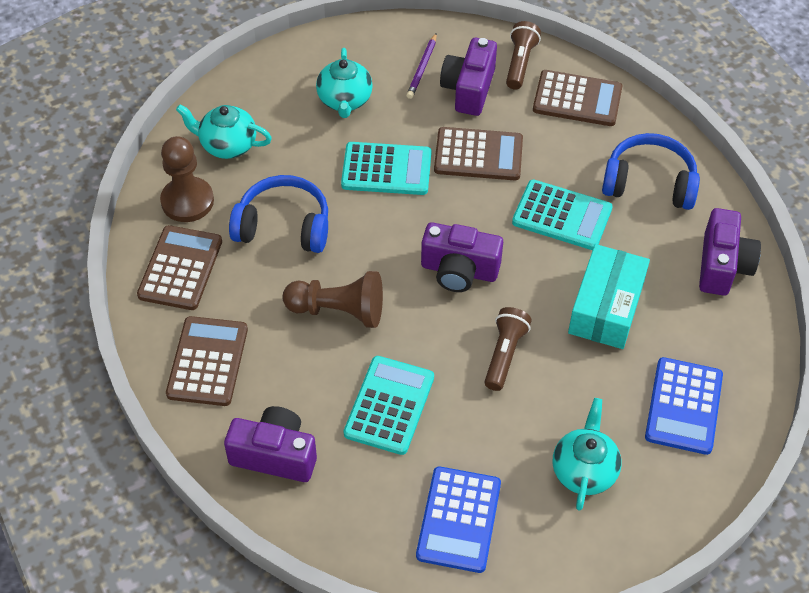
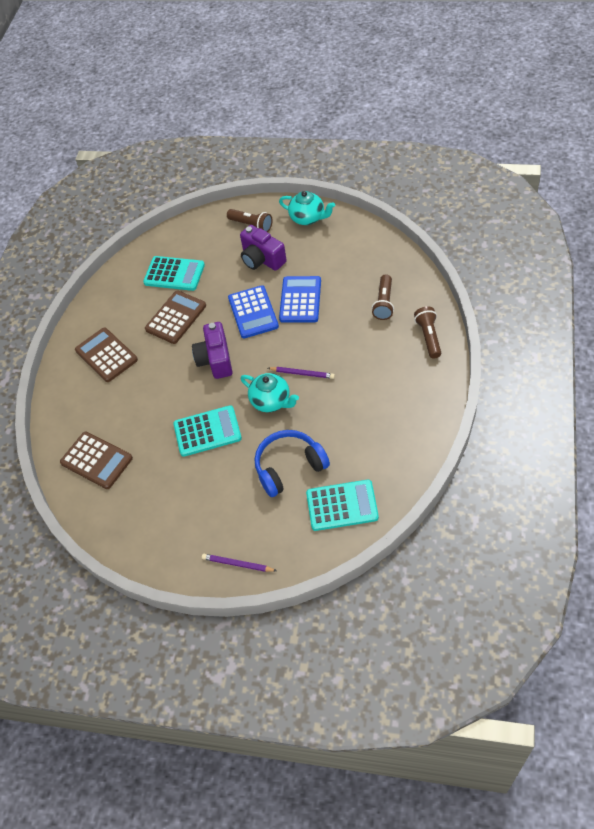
blue headphones: [229,175,328,253] [602,133,700,210] = 2 -> [255,430,330,497] = 1
brown calculator: [137,225,222,310] [166,316,248,406] [434,127,523,180] [533,70,622,126] = 4 -> [60,432,133,489] [75,327,138,382] [145,290,206,344] = 3
brown flashlight: [485,307,532,391] [506,21,541,89] = 2 -> [227,209,272,232] [372,274,394,320] [414,306,441,359] = 3
brown pawn: [160,136,214,222] [283,271,383,328] = 2 -> none = 0
purple camera: [224,406,317,482] [421,222,503,292] [440,38,497,116] [699,208,761,296] = 4 -> [192,322,232,379] [240,225,287,271] = 2
purple pencil: [407,33,437,99] = 1 -> [202,554,277,572] [268,367,335,379] = 2
turquoise box: [568,244,650,349] = 1 -> none = 0
turquoise teapot: [176,104,272,159] [316,48,373,118] [553,398,621,511] = 3 -> [240,373,299,412] [279,191,335,225] = 2

